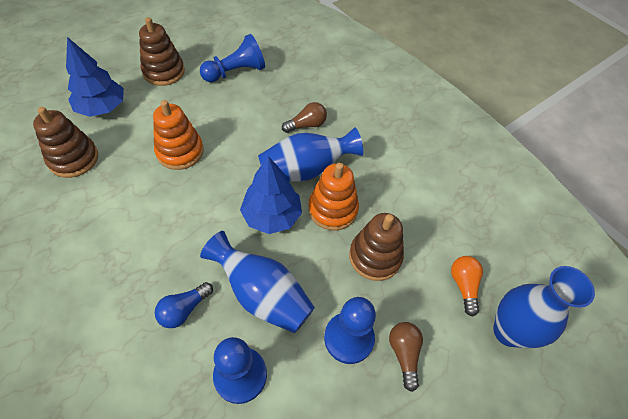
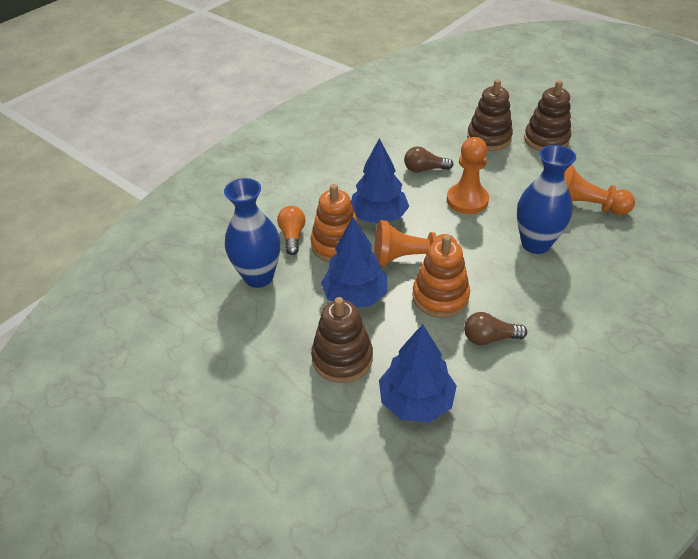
blue light bulb: [155,282,213,328] = 1 -> none = 0
blue pawn: [200,34,265,82] [213,337,267,404] [324,297,376,364] = 3 -> none = 0
blue tree: [66,37,124,117] [240,156,302,234] = 2 -> [321,217,387,308] [351,138,409,224] [379,324,457,422] = 3
blue vase: [200,231,315,333] [258,127,363,182] [493,266,595,348] = 3 -> [224,178,280,288] [517,145,576,254] = 2
orange pawn: none = 0 -> [375,220,457,267] [447,137,489,214] [564,165,635,215] = 3

